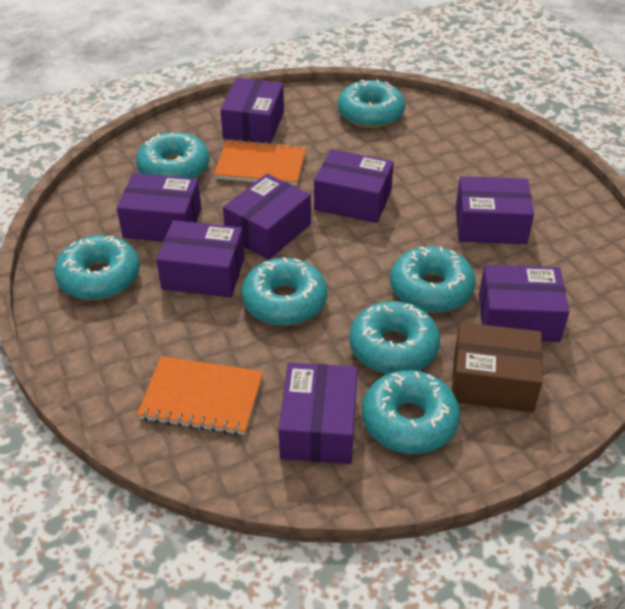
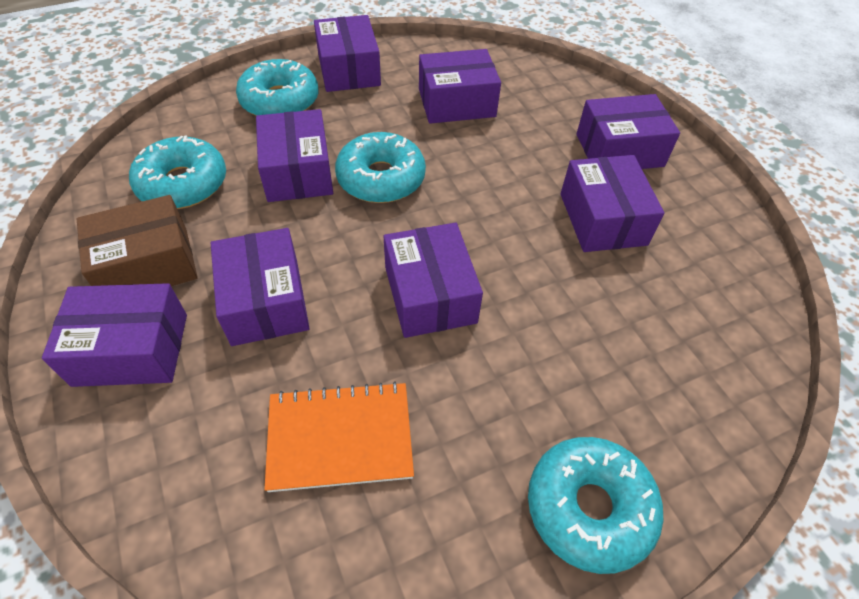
orange notebook: [137,356,263,435] [214,139,306,186] = 2 -> [264,381,414,492] = 1
turquoise donut: [54,235,140,300] [136,132,210,178] [241,257,327,326] [338,80,405,128] [349,301,440,374] [362,370,460,454] [390,246,475,313] = 7 -> [129,136,226,209] [236,59,319,116] [335,132,426,203] [528,437,664,574] = 4

